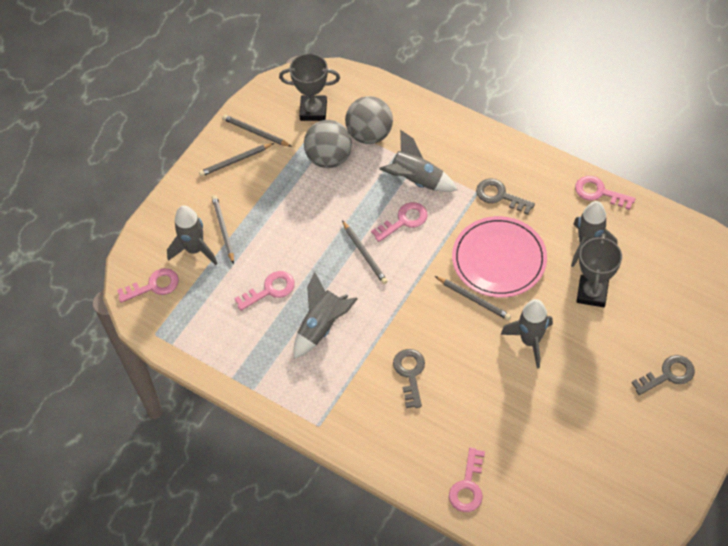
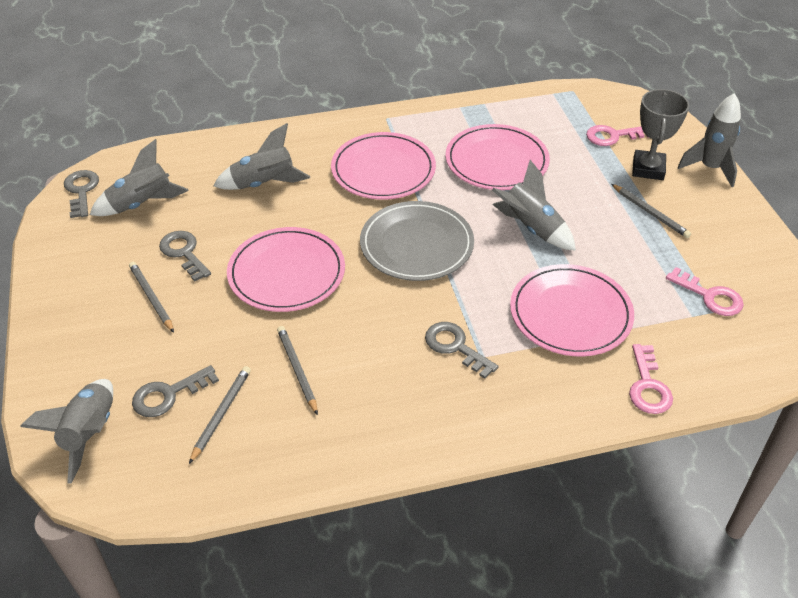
grey ball: [304,120,352,168] [345,96,393,144] = 2 -> none = 0
grey key: [393,349,425,408] [476,178,535,215] [631,355,695,395] = 3 -> [64,170,99,218] [132,365,219,417] [159,231,211,282] [425,322,499,379] = 4
grey pencil: [199,143,274,177] [212,195,234,264] [222,115,292,147] [342,221,388,284] [435,276,511,320] = 5 -> [129,262,174,333] [189,366,251,464] [277,326,318,415] [611,184,691,238] = 4
grey plate: none = 0 -> [360,201,474,281] = 1
grey trophy: [279,53,340,121] [576,233,622,307] = 2 -> [632,89,689,180] = 1
pink key: [117,268,179,303] [234,271,295,311] [371,202,428,242] [449,447,485,512] [575,176,636,210] = 5 -> [586,125,649,146] [629,344,673,414] [666,267,744,316] = 3
pink plate: [452,216,547,298] = 1 -> [227,227,345,312] [331,132,436,200] [445,124,550,190] [510,264,634,357] = 4

